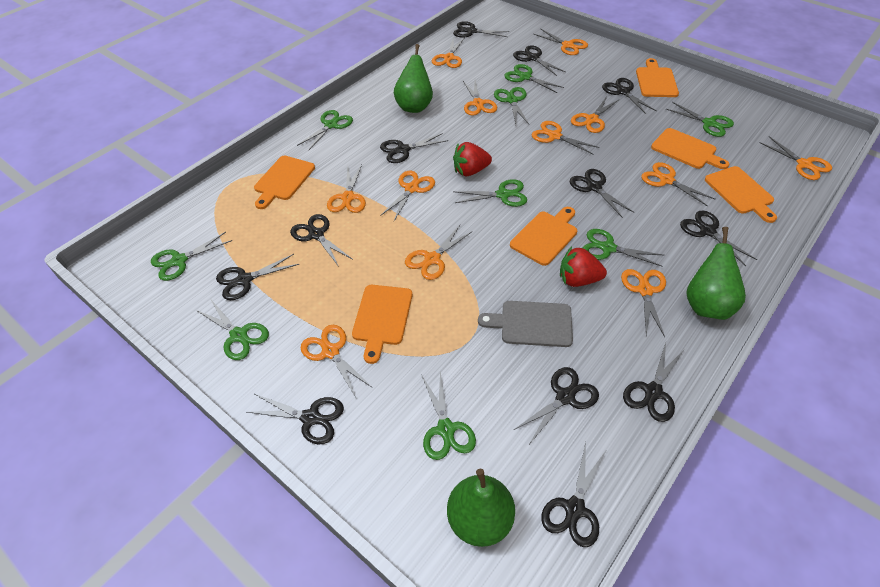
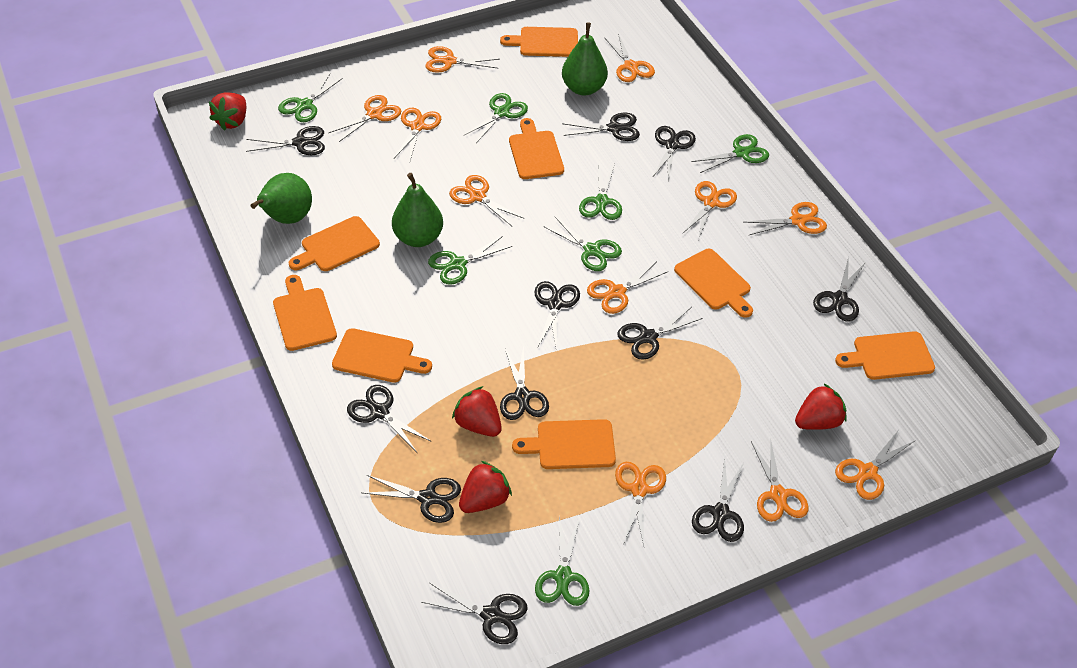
black scissors: [216,254,299,300] [247,394,344,445] [290,214,352,267] [380,133,448,163] [453,21,509,38] [513,45,565,76] [514,367,599,443] [541,442,606,547] [570,169,635,218] [602,78,657,114] [623,343,685,422] [680,211,757,266] = 12 -> [246,126,325,155] [347,385,432,452] [361,475,461,523] [421,583,528,644] [500,345,549,420] [534,281,580,347] [562,113,640,141] [617,307,703,360] [652,126,696,181] [692,458,744,542] [813,257,866,321] = 11
green scissors: [151,232,232,281] [196,300,269,360] [297,110,353,151] [421,371,476,460] [453,179,527,207] [494,87,529,124] [504,64,564,93] [583,229,663,266] [666,102,734,137] = 9 -> [278,74,343,122] [428,236,512,285] [463,93,528,143] [535,517,590,606] [543,217,622,271] [579,163,622,220] [692,134,769,173] = 7
grey cutting board: [478,301,573,347] = 1 -> none = 0
orange cutting board: [254,156,315,209] [352,285,412,364] [510,207,577,266] [636,58,679,97] [651,128,729,169] [705,166,777,223] = 6 -> [273,275,337,351] [289,216,380,271] [332,328,432,383] [500,27,578,57] [509,118,564,179] [512,419,616,469] [674,249,753,318] [835,331,935,380] = 8
orange scissors: [301,325,373,397] [327,165,366,213] [380,171,435,221] [405,225,473,280] [432,37,465,68] [463,80,497,116] [532,121,600,154] [534,29,588,55] [571,96,618,133] [621,269,666,337] [641,162,715,206] [759,136,832,180] = 12 -> [328,95,401,142] [394,108,441,160] [425,46,500,73] [449,175,524,227] [587,261,668,314] [604,33,655,82] [615,462,666,546] [682,181,737,240] [744,202,827,235] [751,438,809,522] [835,430,914,500] = 11
red strawberry: [453,142,492,176] [560,247,607,287] = 2 -> [209,92,246,131] [452,386,502,437] [459,461,512,513] [795,383,847,430] = 4

